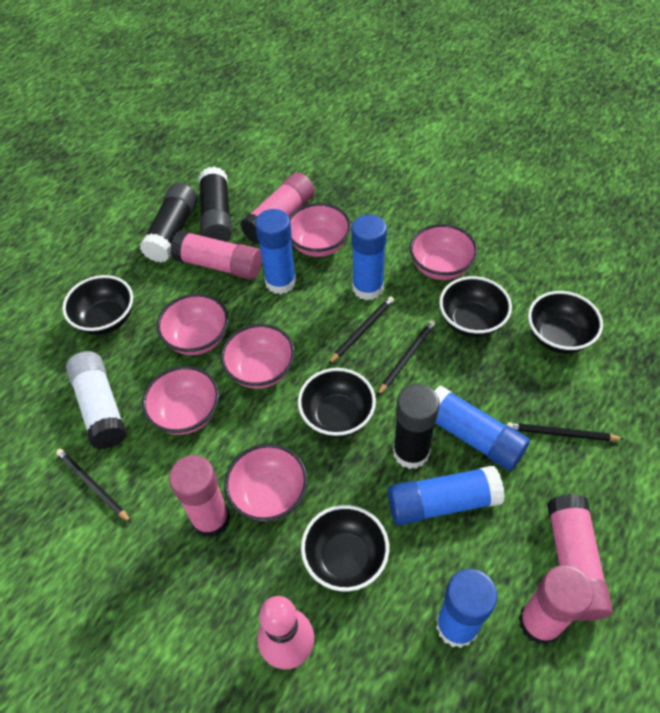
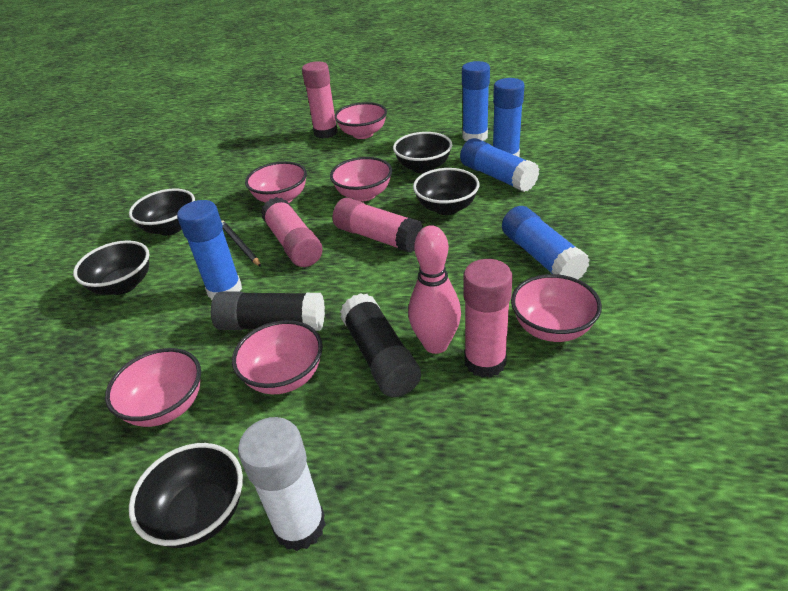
black glue stick: [140,183,198,263] [199,166,232,242] [393,384,440,469] = 3 -> [211,291,325,331] [340,293,421,397] = 2
black pencil: [56,449,131,522] [328,296,394,364] [377,320,435,396] [506,422,624,441] = 4 -> [221,220,261,267] = 1
pink glue stick: [169,455,230,538] [171,230,262,280] [240,172,315,244] [519,565,593,645] [547,494,613,621] = 5 -> [261,197,323,267] [302,61,338,139] [333,198,423,253] [463,259,513,378] = 4

